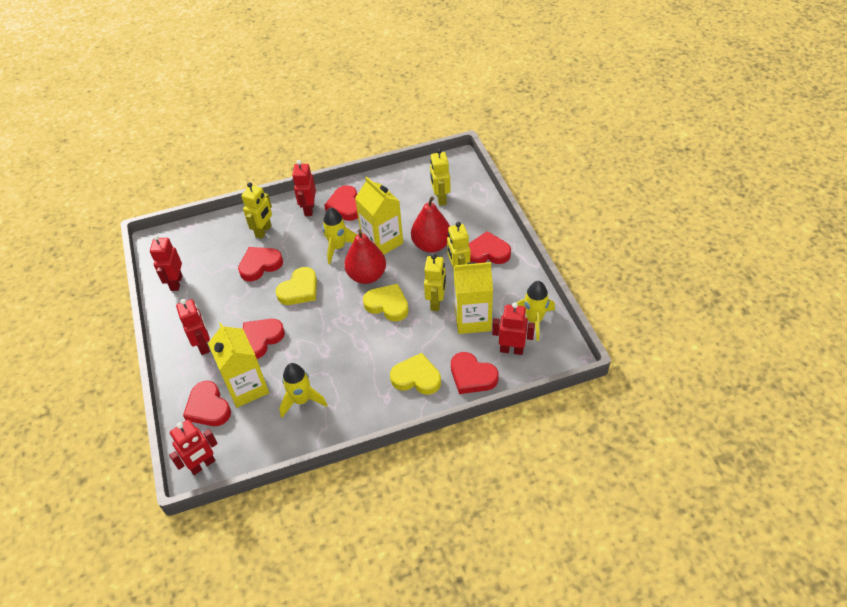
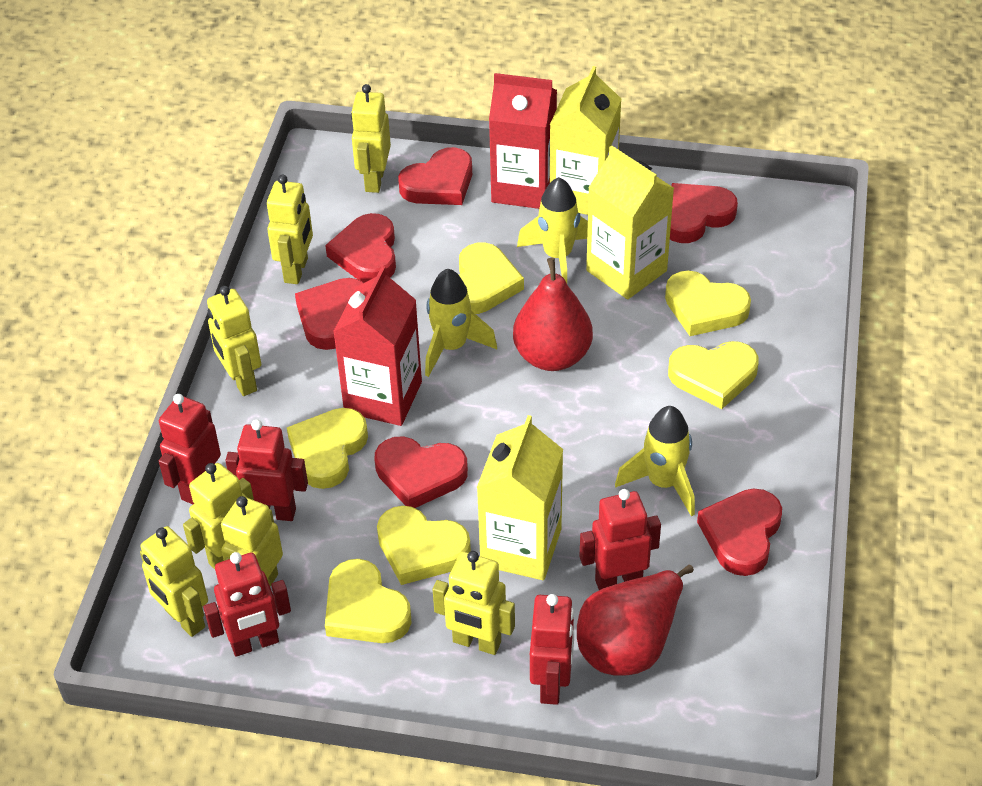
red carton: none = 0 -> [333,266,422,426] [489,73,557,209] = 2
yellow heart: [275,267,317,305] [363,284,409,322] [390,353,441,395] = 3 -> [287,408,368,489] [325,559,412,643] [377,506,471,585] [459,242,524,314] [665,271,751,336] [668,341,759,409] = 6
yellow robot: [241,182,272,239] [424,254,446,311] [430,149,451,206] [447,222,470,269] = 4 -> [140,526,208,637] [183,463,254,569] [207,286,261,396] [221,496,283,586] [267,175,313,284] [351,84,391,193] [433,551,515,655] = 7

